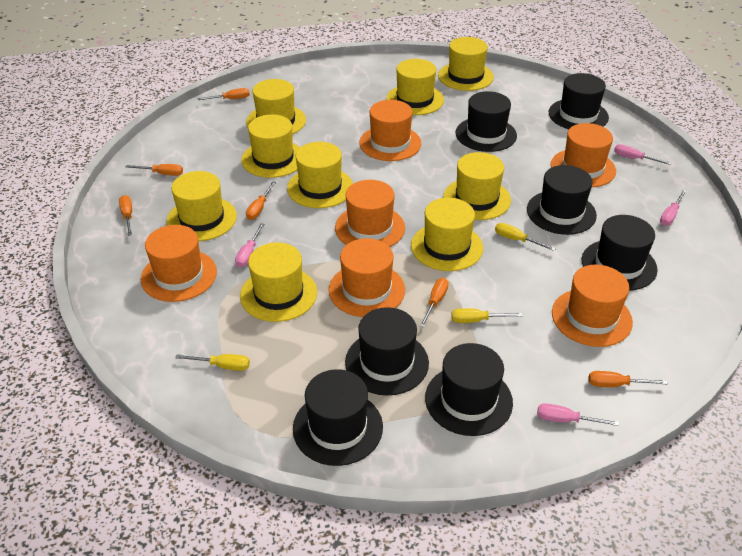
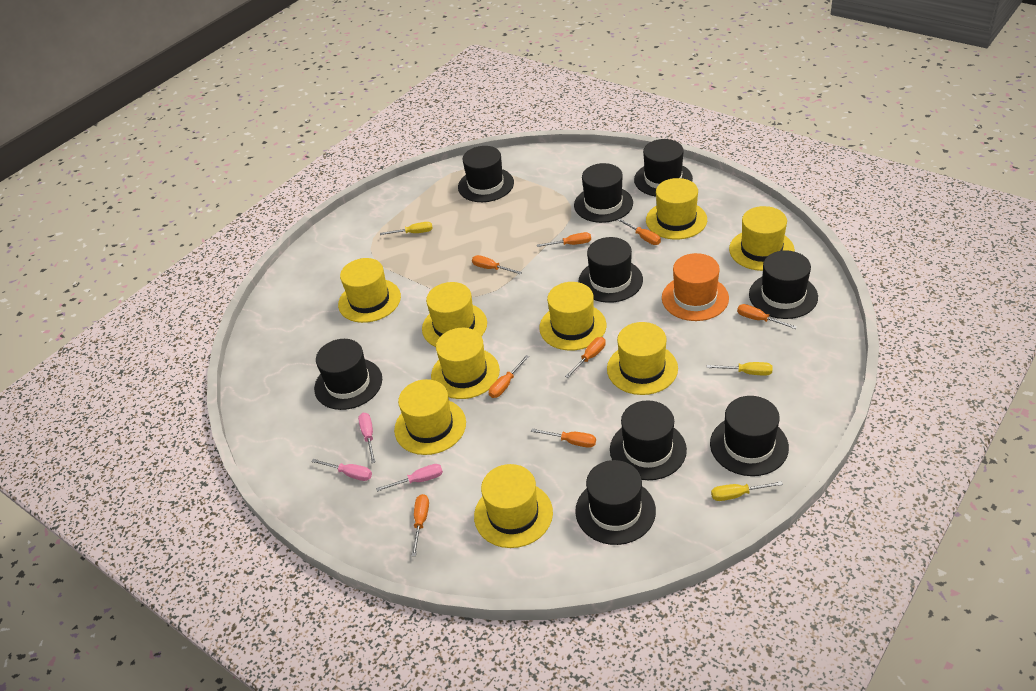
black hat: [293,369,383,466] [345,307,429,396] [425,343,513,436] [456,91,517,152] [527,165,597,235] [549,73,609,129] [581,215,658,291] = 7 -> [314,339,382,410] [458,146,514,202] [574,163,633,223] [575,460,656,545] [579,237,643,303] [610,400,687,480] [634,139,693,197] [710,396,789,476] [749,250,818,319] = 9
orange hat: [141,225,217,302] [329,238,405,317] [335,180,405,247] [359,100,421,161] [551,123,616,187] [552,265,633,347] = 6 -> [662,253,729,321] = 1
orange screwdriver: [119,195,132,236] [126,164,183,176] [198,88,250,100] [246,181,276,220] [420,278,449,328] [589,371,668,387] = 6 -> [412,494,429,556] [472,255,522,275] [489,355,529,398] [531,428,596,448] [537,232,591,247] [565,337,606,378] [618,218,661,245] [737,304,797,329] = 8
pink screwdriver: [235,223,264,267] [537,403,619,426] [614,144,672,165] [660,190,687,226] = 4 -> [311,459,372,481] [358,413,376,463] [376,464,443,492] = 3

